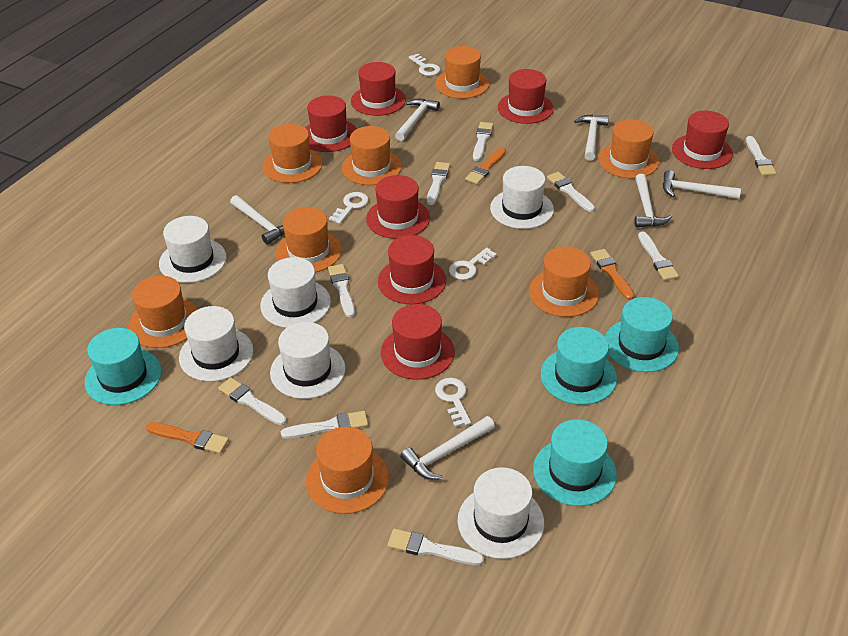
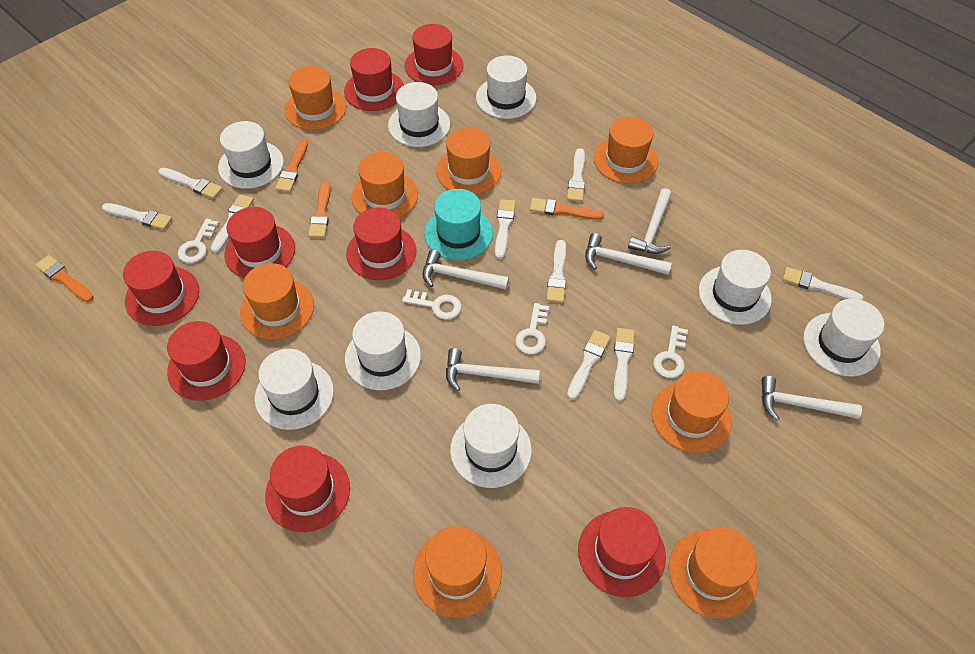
orange brush: [146,422,229,454] [465,147,506,184] [591,249,635,300] = 3 -> [35,255,94,302] [275,140,308,192] [308,181,331,238] [530,198,604,220] = 4
red hat: [305,95,357,152] [351,62,406,116] [366,175,430,239] [378,235,446,304] [381,304,455,380] [498,69,554,124] [672,111,733,169] = 7 -> [123,251,199,326] [167,321,246,401] [224,207,295,278] [265,445,350,532] [344,48,404,111] [346,208,416,280] [405,24,463,85] [578,507,666,597] = 8
turquoise hat: [85,328,162,405] [533,419,617,506] [541,327,617,405] [605,297,679,372] = 4 -> [424,189,493,260] = 1
white hammer: [230,195,285,245] [395,99,440,141] [400,416,495,480] [574,115,609,161] [635,174,672,227] [663,170,741,199] = 6 -> [422,250,509,290] [446,348,540,391] [585,233,672,275] [628,188,672,254] [762,376,862,420] = 5
white hat: [159,216,226,283] [179,306,254,382] [260,257,331,328] [270,322,346,399] [458,467,544,559] [490,166,554,229] = 6 -> [218,121,284,189] [255,349,334,430] [345,311,421,390] [388,82,450,147] [450,404,532,488] [476,55,537,119] [699,250,772,325] [803,299,884,377] = 8

